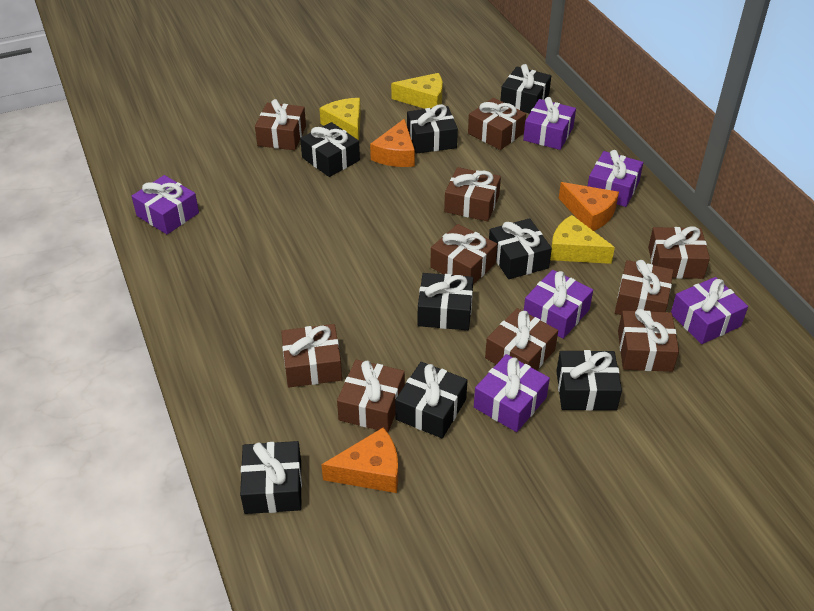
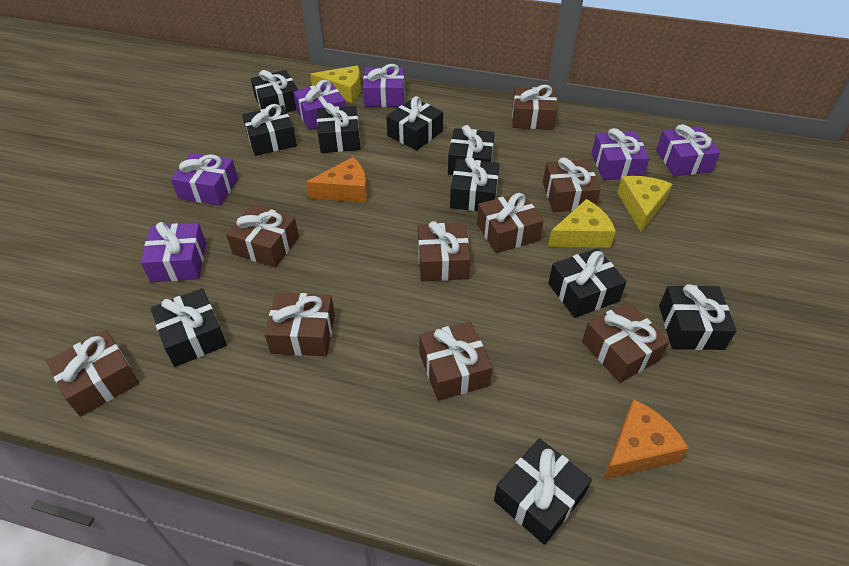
black gift: [240,441,302,514] [300,122,360,177] [395,362,468,438] [407,104,458,154] [417,273,474,330] [489,218,552,279] [500,64,551,114] [556,350,622,411] = 8 -> [151,288,227,367] [242,104,297,156] [251,70,298,112] [317,103,360,153] [386,96,443,151] [448,125,494,175] [450,156,500,211] [494,438,592,545] [548,248,627,318] [659,284,737,350] = 10
brown gift: [255,99,306,150] [281,324,342,387] [337,360,405,432] [430,224,497,285] [444,167,501,221] [468,98,526,150] [485,308,558,370] [615,260,674,315] [618,309,679,372] [648,226,710,279] = 10 -> [46,330,139,417] [226,205,299,268] [264,293,335,356] [418,221,471,281] [419,321,493,401] [477,192,543,253] [512,85,557,130] [543,158,601,212] [582,302,670,383] = 9
orange cheese: [321,427,398,493] [370,119,415,167] [559,182,619,231] = 3 -> [306,157,367,202] [603,399,689,480] = 2

